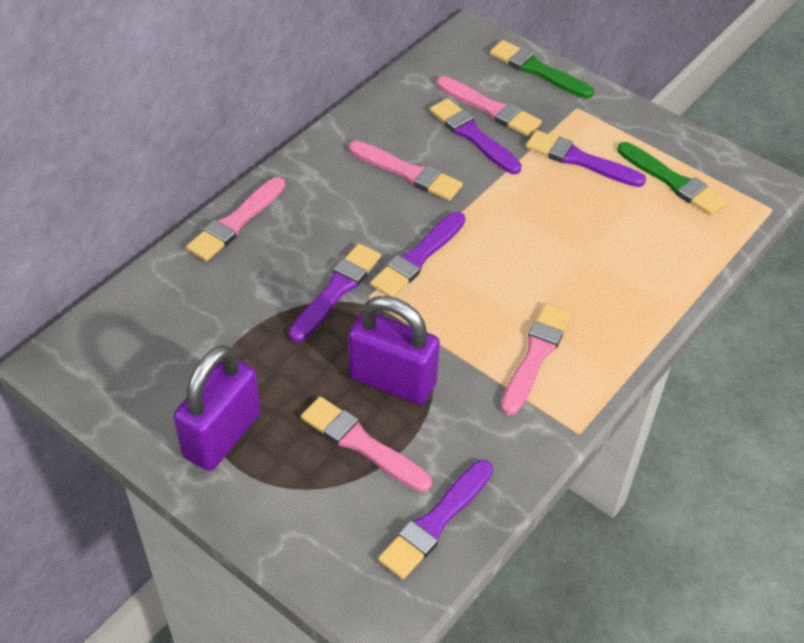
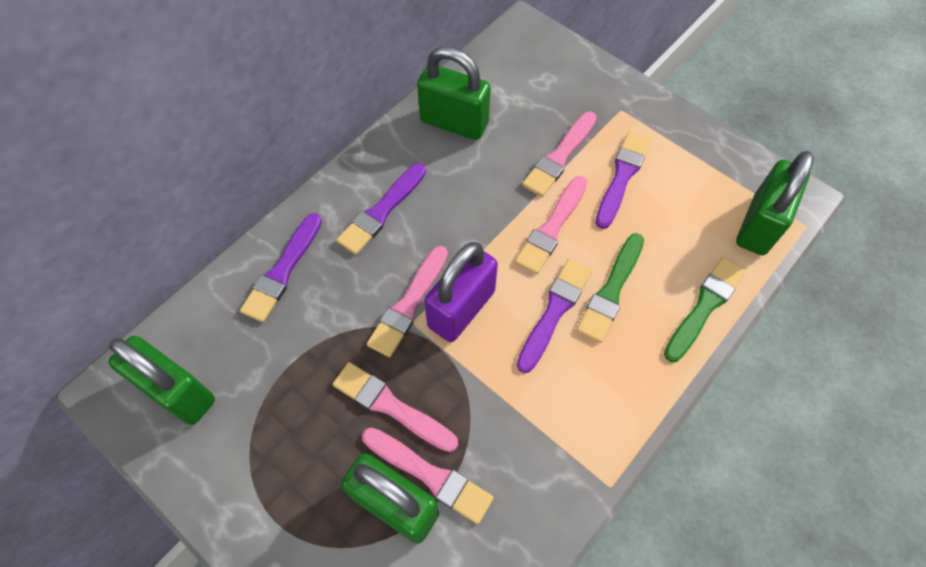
green padlock: none = 0 -> [108,336,215,425] [341,453,439,544] [417,46,491,140] [736,151,814,255] = 4
purple brush: [289,243,381,342] [370,212,465,297] [378,460,493,580] [430,98,522,174] [526,130,646,187] = 5 -> [240,213,322,322] [336,163,426,255] [517,259,592,373] [595,131,651,229] = 4
purple padlock: [173,345,261,471] [348,296,440,405] = 2 -> [424,242,498,342] = 1

